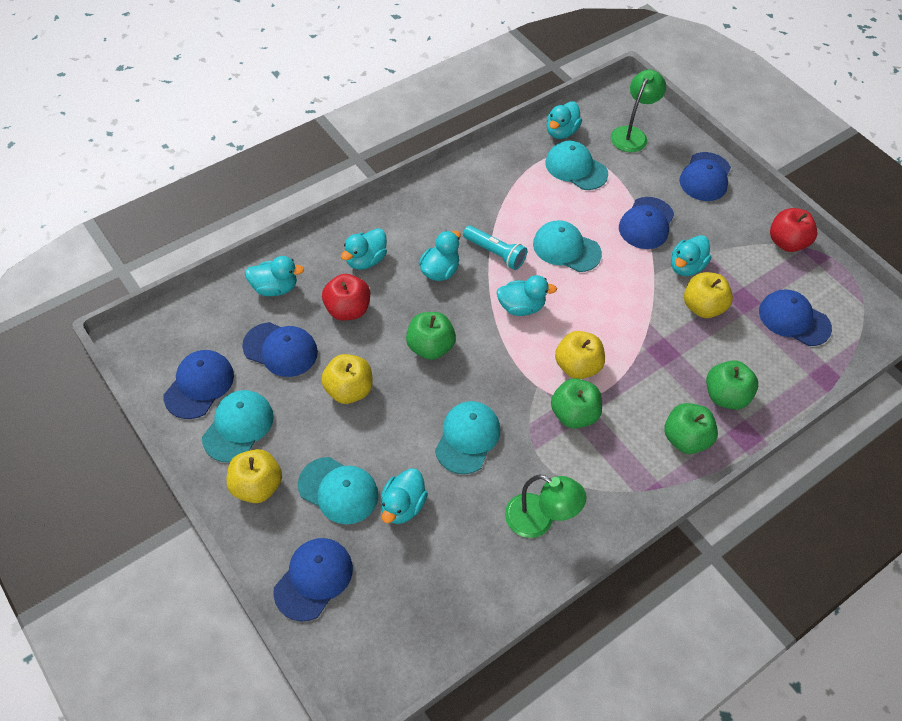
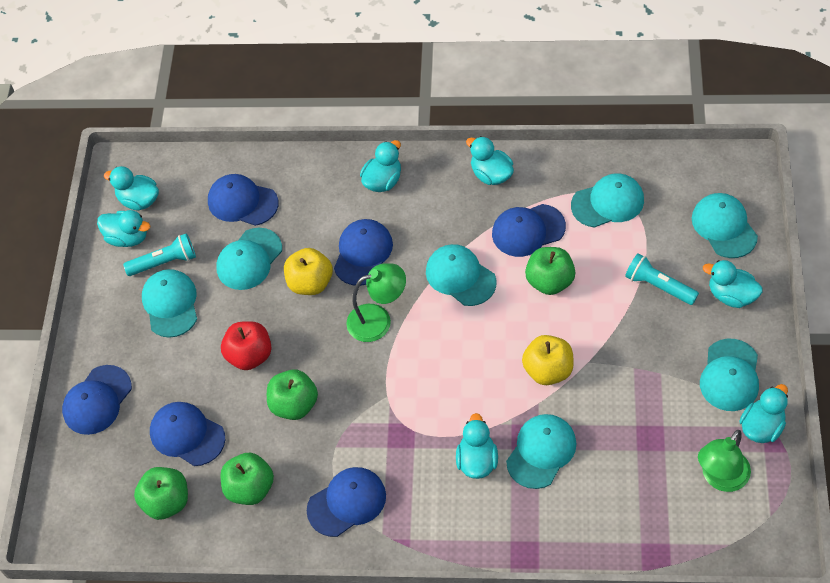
red apple: [322,274,370,320] [770,208,817,252] = 2 -> [221,321,272,370] = 1
turquoise cap: [202,390,274,462] [298,457,379,524] [435,401,500,474] [533,220,602,272] [545,141,608,190] = 5 -> [142,269,197,338] [216,228,282,290] [426,244,497,306] [506,414,576,489] [571,173,644,228] [692,193,758,258] [700,339,759,411] = 7
turquoise flashlight: [463,226,527,270] = 1 -> [123,233,196,276] [625,253,699,305] = 2
yellow apple: [227,449,282,503] [321,354,373,404] [555,331,605,379] [684,272,733,318] = 4 -> [284,248,333,295] [522,335,574,385] = 2

